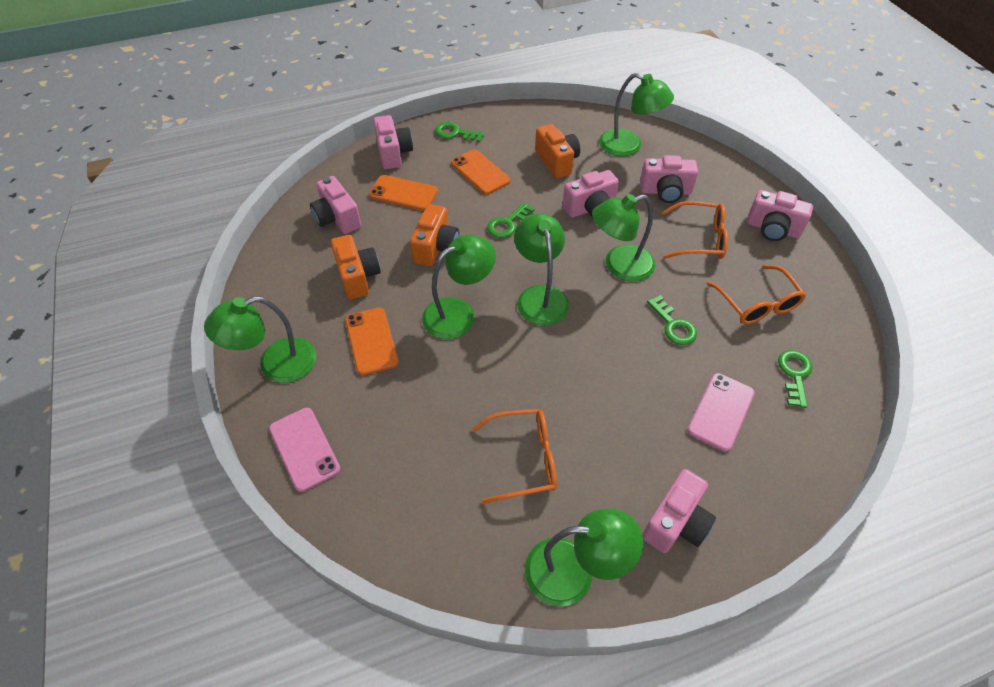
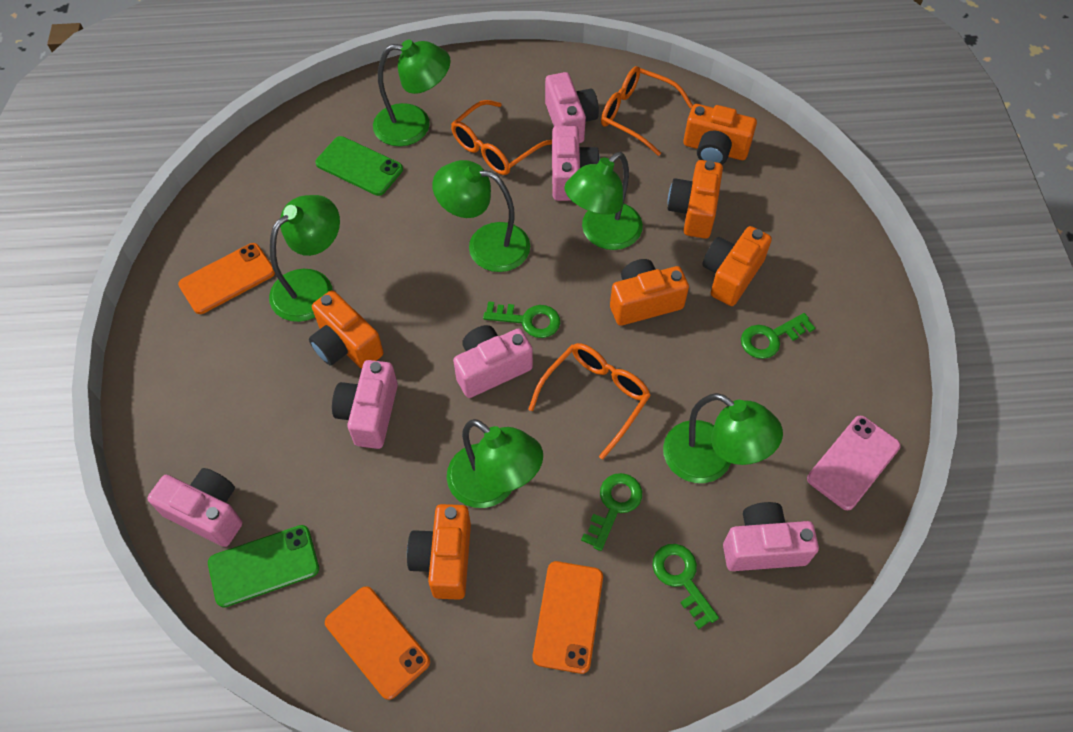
green phone: none = 0 -> [208,525,319,608] [315,136,403,196] = 2
orange camera: [331,235,381,299] [410,204,459,266] [535,124,580,179] = 3 -> [309,290,384,369] [407,504,471,600] [610,259,689,326] [668,160,723,239] [683,104,757,164] [702,226,772,306] = 6
pink phone: [269,408,340,492] [687,373,755,452] = 2 -> [807,416,901,510] = 1

